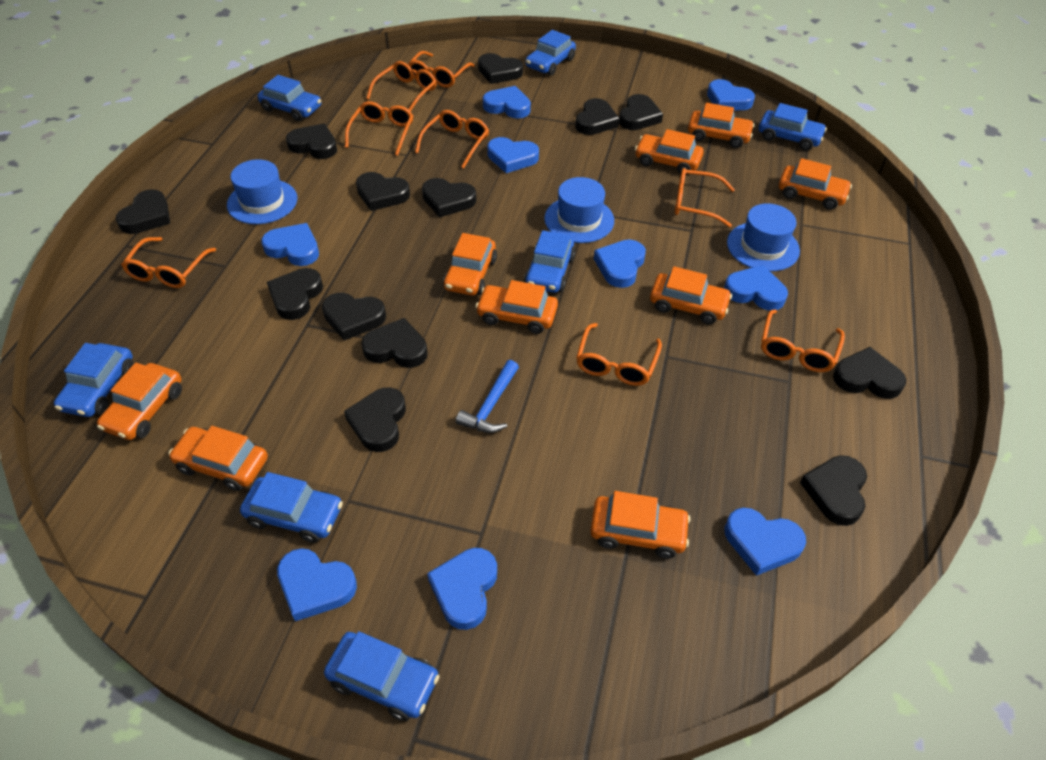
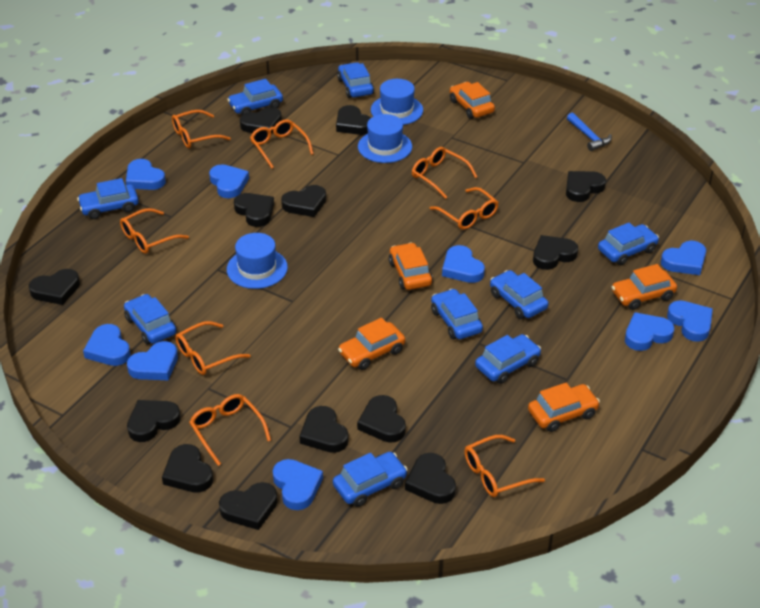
blue car: [54,343,134,417] [240,472,343,543] [258,75,321,121] [324,631,440,721] [524,230,575,293] [525,30,576,75] [759,103,827,151] = 7 -> [77,178,139,219] [124,294,177,345] [227,79,283,115] [333,452,408,507] [337,62,374,98] [431,289,483,339] [475,334,541,384] [490,270,549,319] [598,223,659,265] = 9
orange car: [97,362,182,440] [169,426,268,491] [443,233,497,296] [475,280,558,334] [590,491,691,559] [635,129,704,175] [650,266,732,324] [688,103,755,148] [779,158,852,210] = 9 -> [338,318,405,370] [389,243,433,290] [450,82,495,119] [528,383,600,432] [612,264,677,310] = 5

